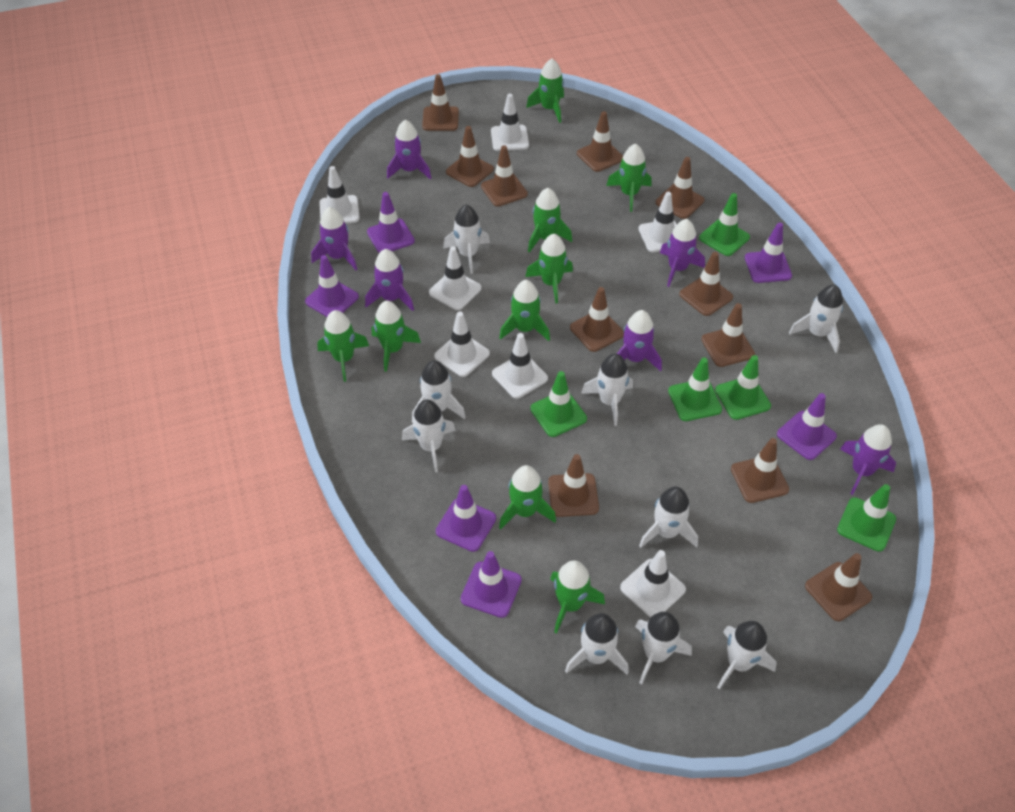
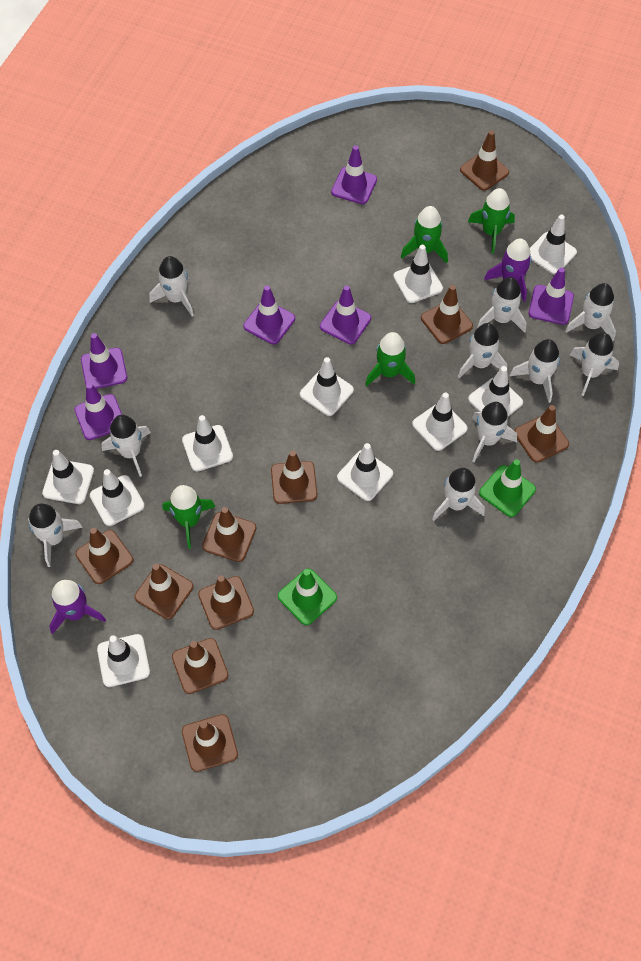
brown traffic cone: [422,74,459,131] [446,126,494,187] [481,145,528,207] [548,454,599,517] [570,287,624,352] [577,111,623,172] [656,157,704,219] [679,252,733,316] [701,303,755,367] [731,438,789,503] [805,553,872,621] = 11 -> [76,528,133,584] [135,564,193,619] [172,638,228,694] [182,714,238,772] [198,575,254,630] [202,507,256,562] [271,451,317,504] [421,285,473,344] [460,130,509,191] [514,405,569,463] = 10
green rocket: [317,310,369,382] [372,301,421,372] [499,280,550,341] [499,465,556,530] [525,234,573,304] [526,58,564,123] [528,188,572,253] [550,560,605,633] [606,144,651,212] = 9 -> [163,485,216,549] [365,332,415,386] [401,206,448,263] [468,188,515,254] = 4
green traffic cone: [530,371,587,437] [668,358,722,421] [699,193,750,256] [715,355,771,420] [837,484,896,552] = 5 -> [278,569,337,625] [479,459,536,517] = 2
purple rocket: [311,207,357,270] [365,249,414,311] [387,120,431,179] [617,310,662,371] [660,219,705,287] [840,424,896,495] = 6 -> [49,580,106,634] [484,239,532,302] = 2
white rocket: [402,400,456,472] [412,360,466,423] [443,204,490,274] [565,613,629,675] [581,353,633,426] [635,612,692,684] [639,487,698,548] [717,621,777,689] [789,285,843,353] = 9 -> [28,503,83,567] [102,415,151,477] [149,256,194,316] [432,468,485,521] [458,323,507,378] [472,402,517,462] [477,277,526,333] [510,339,560,403] [565,283,616,341] [570,333,619,396] = 10
white traffic cone: [319,166,360,224] [429,246,482,310] [434,311,490,377] [491,94,529,151] [492,333,548,399] [620,550,686,618] [638,192,677,252] = 7 -> [42,450,94,504] [90,469,145,526] [97,634,150,687] [182,415,233,472] [300,357,354,416] [337,443,393,501] [393,245,443,303] [412,392,468,451] [468,366,523,417] [530,215,577,274] = 10

